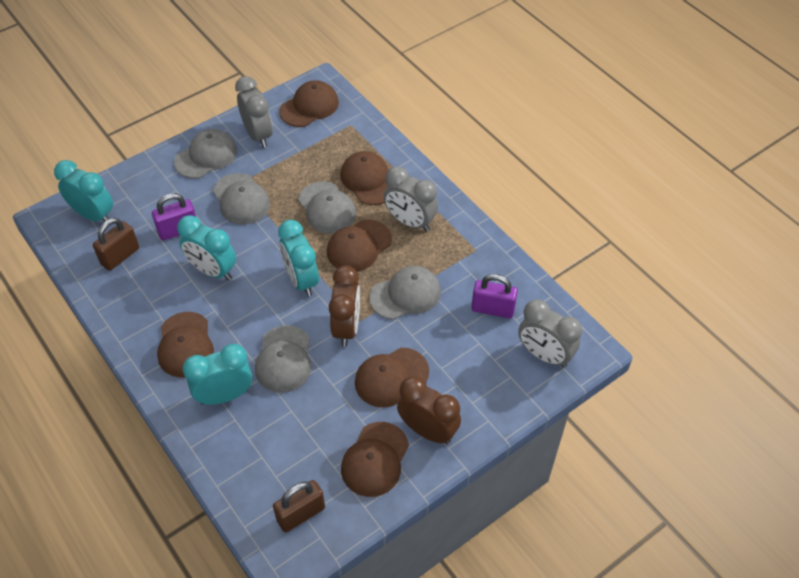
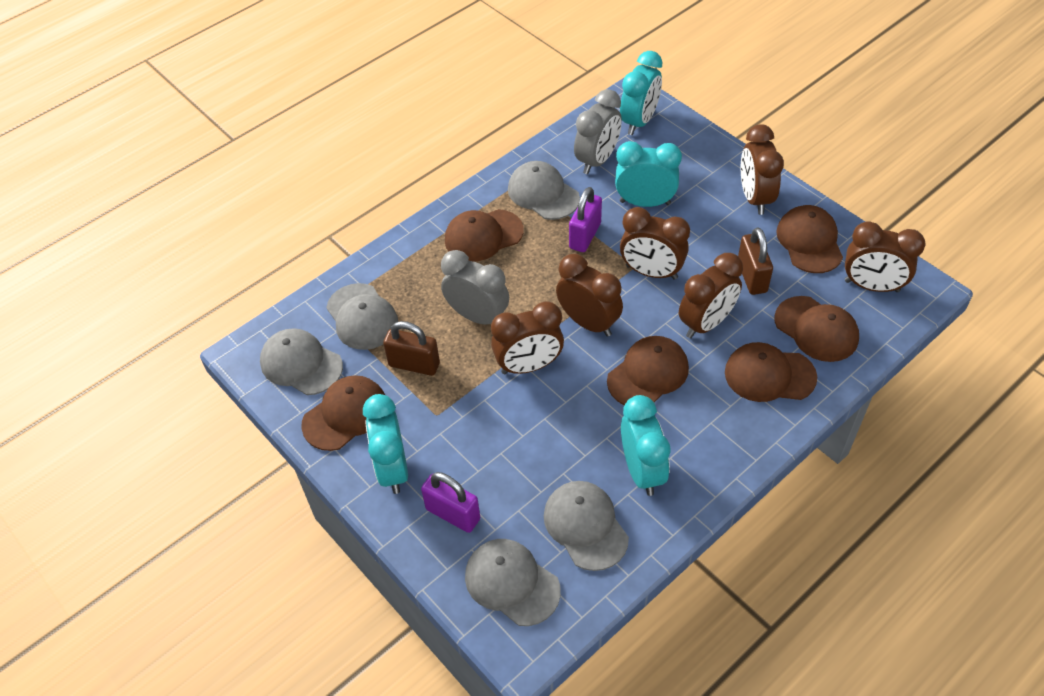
brown clock: [329,265,360,347] [397,376,461,444] = 2 -> [491,301,564,374] [556,254,623,337] [620,207,690,280] [679,253,743,338] [741,124,784,215] [845,221,926,292] = 6
grey clock: [235,76,273,148] [384,166,438,232] [518,299,582,368] = 3 -> [441,250,509,325] [574,89,622,174] = 2

